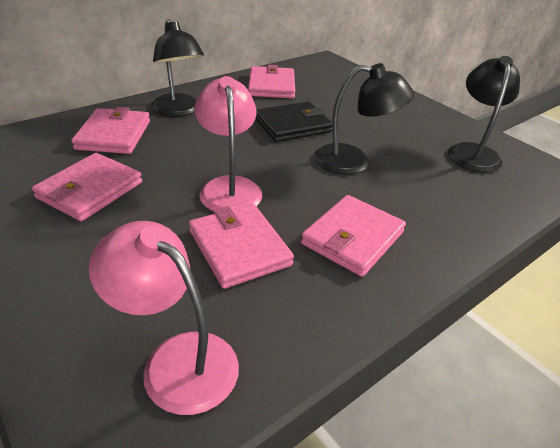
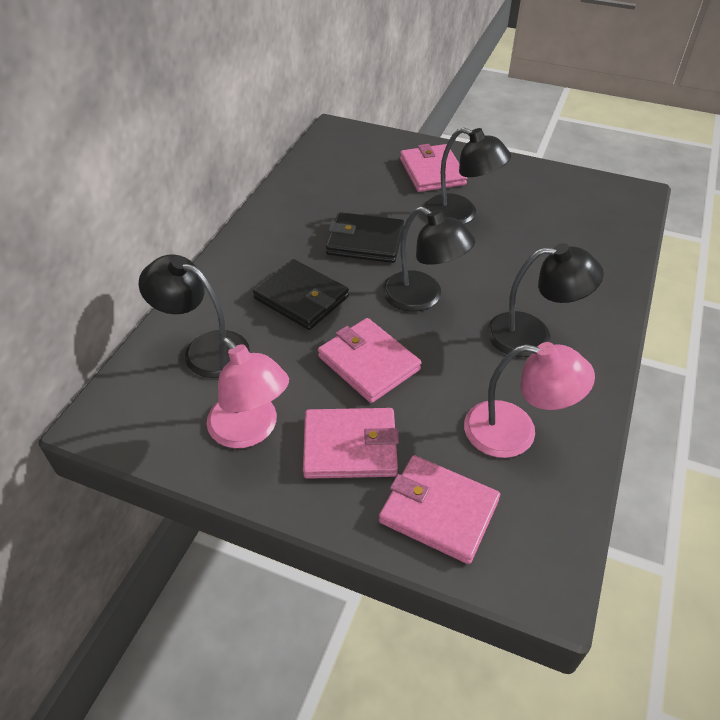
black lamp: [151,19,204,117] [314,63,414,175] [448,56,520,173] = 3 -> [138,254,250,378] [382,206,475,311] [424,127,511,224] [487,243,604,357] = 4
black wallet: [255,102,333,142] = 1 -> [253,259,349,330] [326,212,404,263] = 2
pink wallet: [32,153,142,221] [71,107,150,154] [189,204,294,289] [248,65,295,98] [301,195,406,277] = 5 -> [303,408,399,479] [318,318,422,403] [379,455,500,564] [400,144,468,192] = 4

